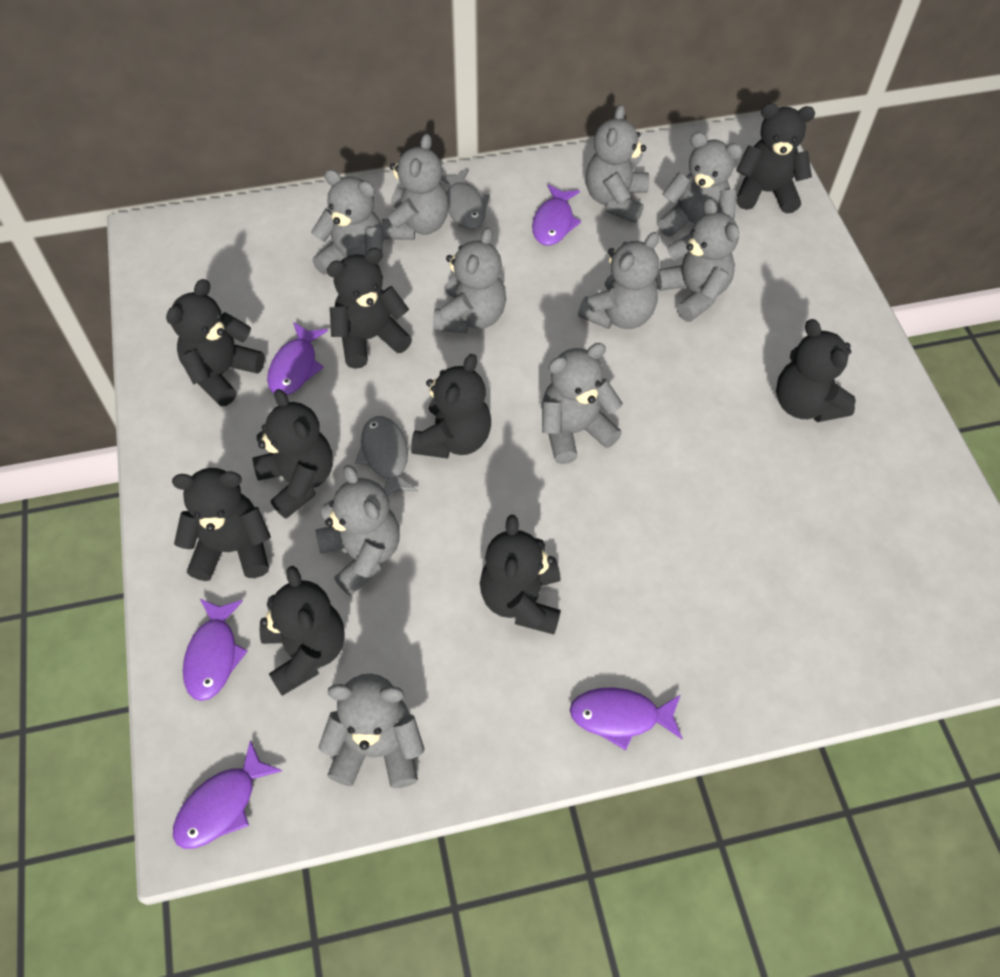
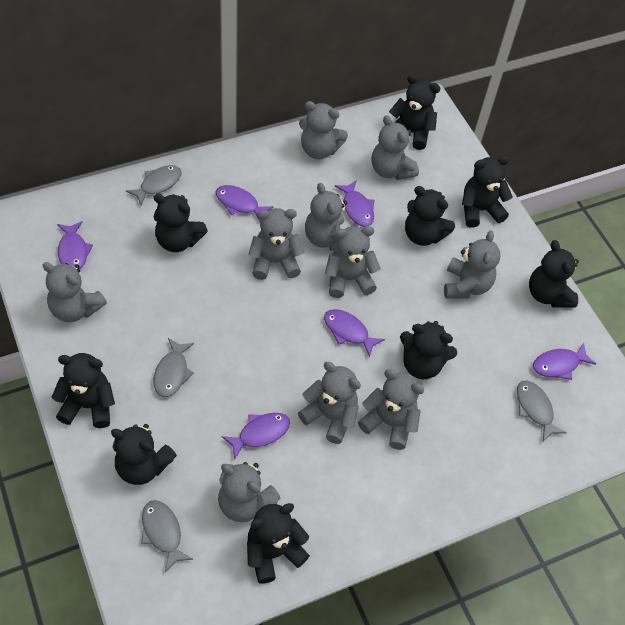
grey fish: [355,416,418,496] [441,169,490,229] = 2 -> [126,165,182,205] [141,500,193,572] [154,338,194,397] [517,381,567,442] = 4
purple fish: [173,740,282,849] [183,599,248,701] [267,322,328,395] [532,184,581,245] [570,687,683,750] = 5 -> [57,221,93,270] [216,185,274,222] [222,413,290,460] [324,309,385,357] [335,180,374,227] [533,343,596,380] = 6

